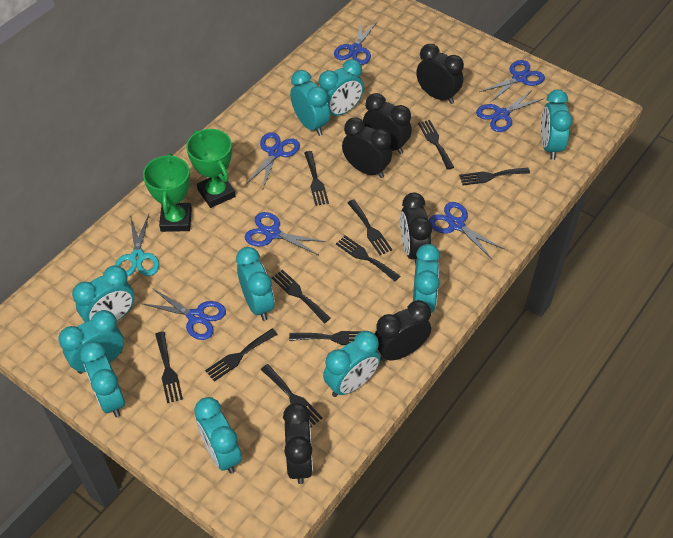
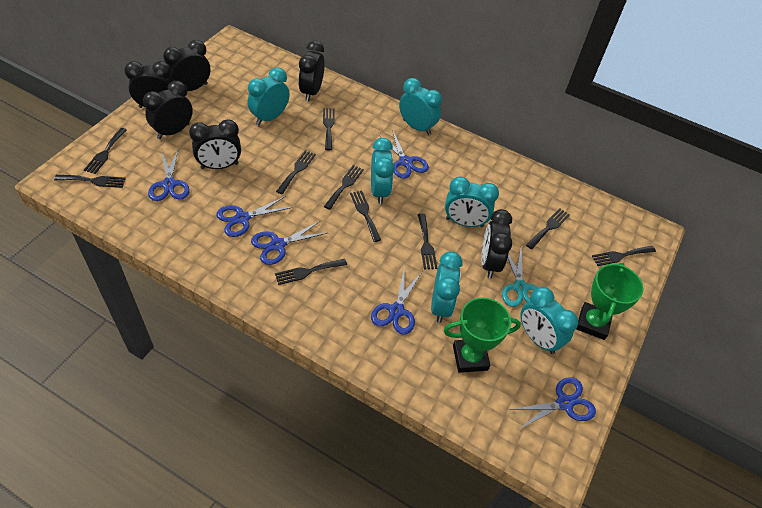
blue scissors: [143,288,226,340] [245,212,326,255] [246,132,300,188] [334,21,377,65] [429,202,504,259] [476,89,544,132] [479,60,545,102] = 7 -> [148,150,190,201] [216,196,293,237] [251,221,327,265] [371,267,422,335] [378,129,429,179] [509,377,596,429] = 6
turquoise clock: [58,310,124,374] [72,265,135,322] [80,342,125,417] [194,397,242,474] [236,247,275,321] [290,70,330,136] [318,59,364,116] [323,331,380,397] [413,244,440,313] [541,90,573,160] = 10 -> [248,67,290,125] [371,138,395,204] [399,78,442,135] [431,251,462,323] [445,177,499,227] [521,287,578,354] = 6

